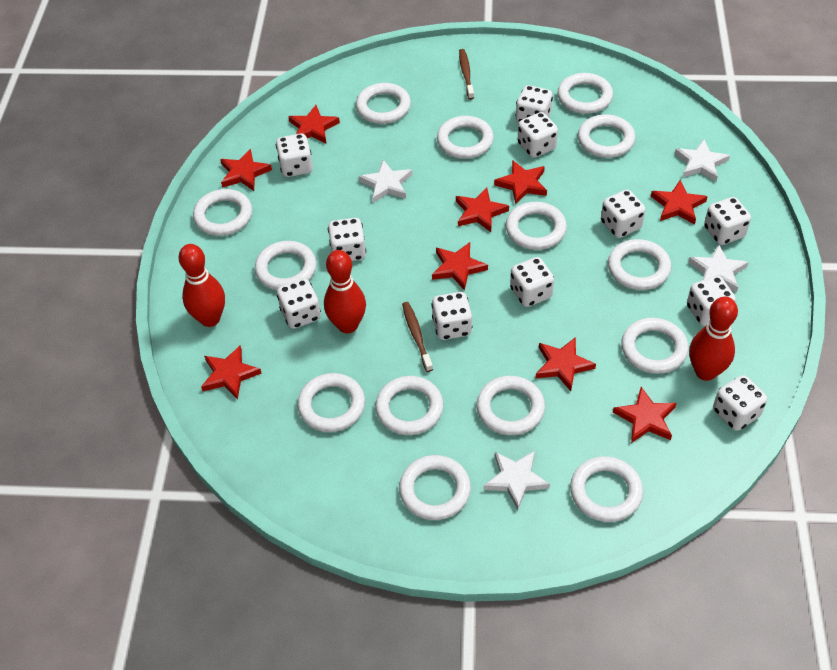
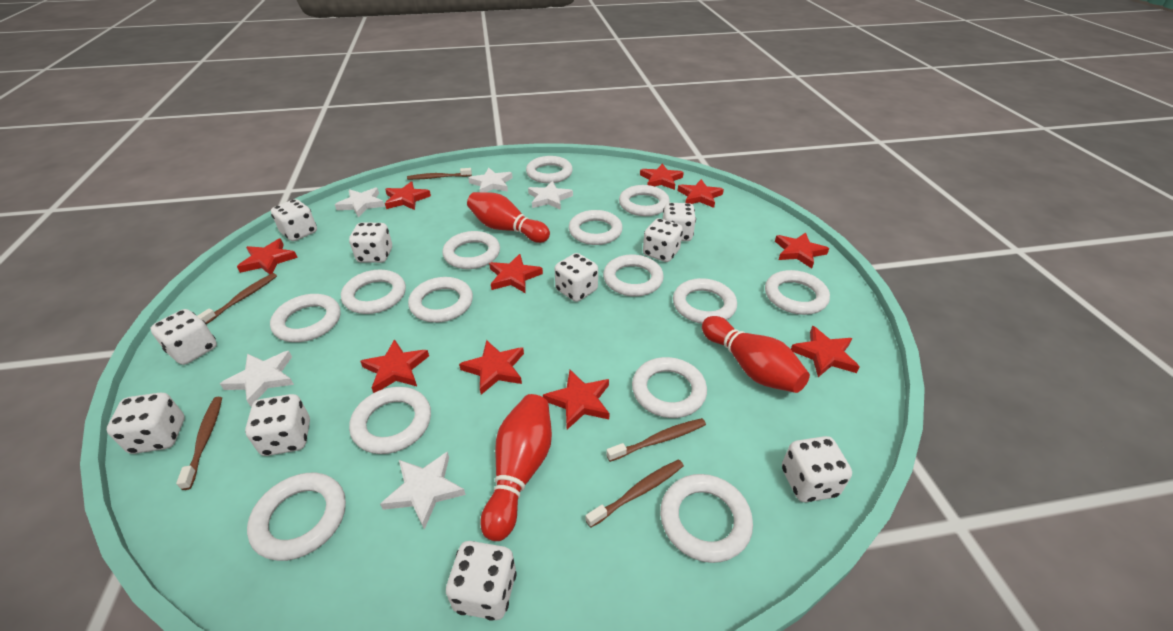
brown toothbrush: [402,302,433,372] [459,49,474,100] = 2 -> [176,397,222,490] [197,273,277,324] [407,168,472,180] [586,459,684,528] [606,418,706,462] = 5
red star: [201,345,262,400] [220,149,272,191] [288,105,340,144] [432,242,488,291] [456,187,509,232] [494,160,547,204] [536,337,596,391] [613,387,676,443] [651,180,708,225] = 9 -> [237,239,298,274] [360,339,429,393] [385,181,431,210] [459,340,524,395] [489,254,543,293] [543,370,610,429] [640,163,684,190] [677,179,724,208] [775,232,829,268] [791,326,860,377] = 10
white dice: [276,134,313,177] [277,279,321,329] [328,218,366,261] [431,292,472,340] [510,257,554,307] [515,85,553,123] [518,112,558,158] [601,190,645,238] [687,276,736,326] [704,197,751,245] [713,375,767,431] = 11 -> [107,393,185,454] [150,309,217,365] [245,394,310,456] [271,199,317,241] [349,223,392,263] [446,541,517,621] [554,253,598,302] [643,218,683,262] [663,203,696,241] [782,436,852,502] = 10
white star: [359,160,412,203] [484,451,550,510] [675,139,730,182] [689,244,749,293] = 4 -> [220,351,294,407] [335,188,385,217] [380,451,466,530] [468,168,513,192] [528,181,573,210] = 5

